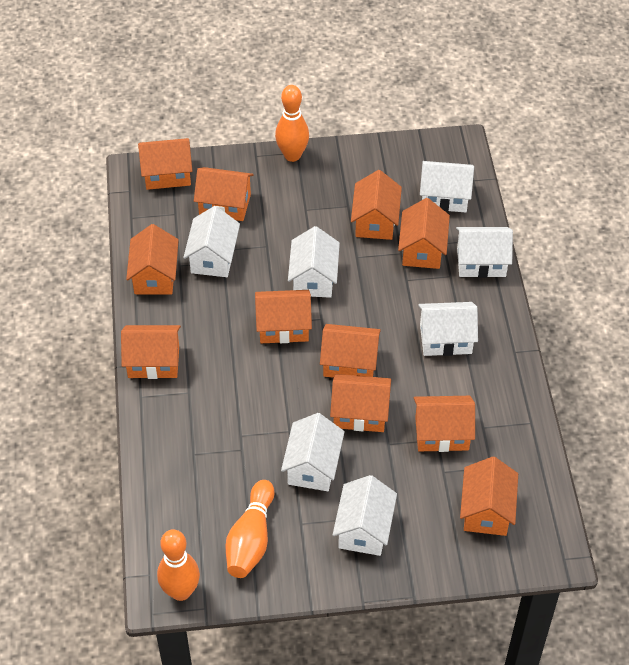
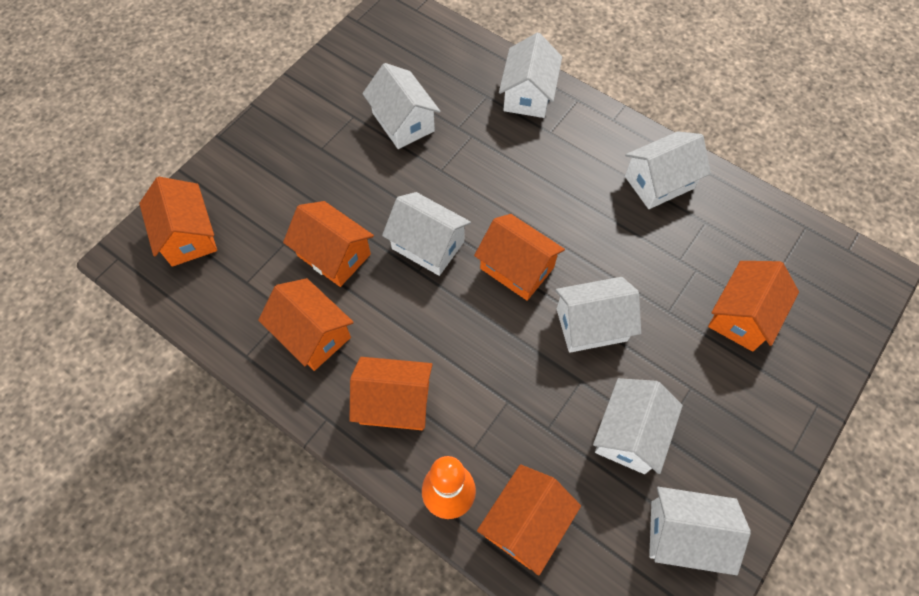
orange bowling pin: [157,529,200,601] [226,480,275,578] [275,85,309,162] = 3 -> [422,456,476,519] = 1
orange house: [121,325,181,379] [126,224,179,295] [138,138,192,190] [194,167,254,221] [255,290,312,343] [320,324,381,378] [330,374,391,432] [351,170,402,240] [398,198,450,269] [414,396,475,452] [460,457,518,536] = 11 -> [139,177,217,267] [258,278,354,371] [283,201,374,287] [349,357,433,430] [474,214,565,301] [477,464,581,576] [708,261,799,352] = 7

